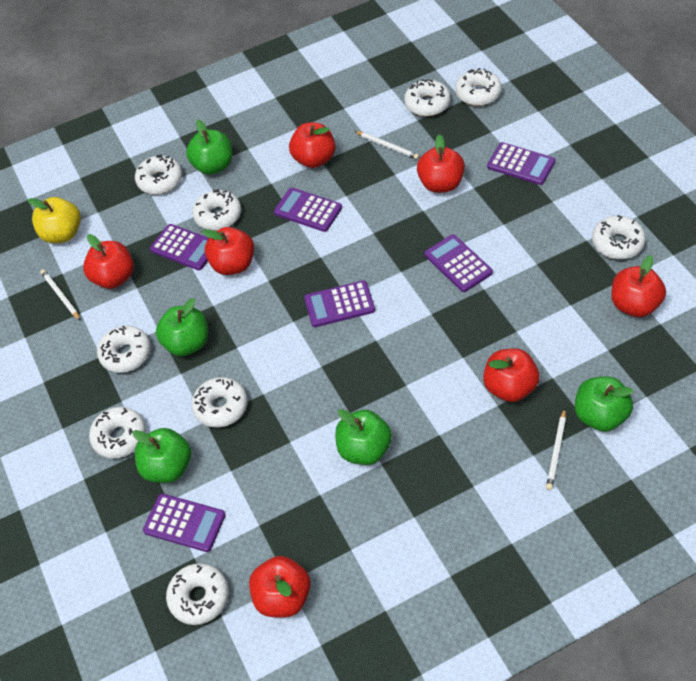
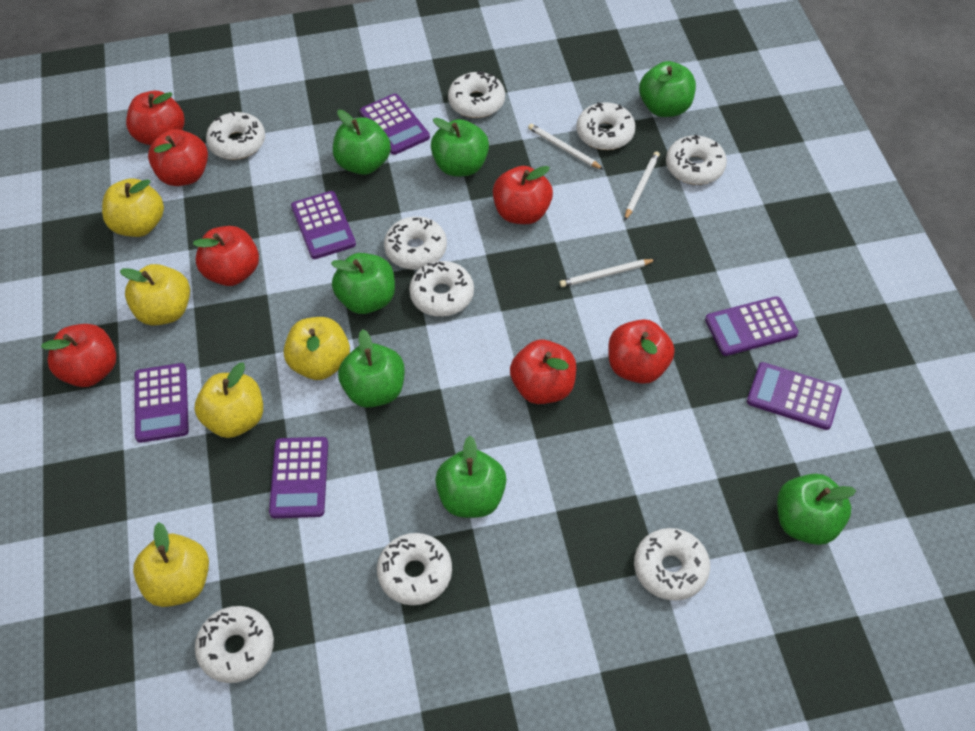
green apple: [133,428,191,483] [156,298,208,356] [186,120,232,175] [335,409,392,465] [575,376,634,432] = 5 -> [331,253,395,314] [333,110,391,175] [338,329,405,408] [431,118,489,177] [435,436,507,518] [639,61,696,117] [777,473,856,545] = 7
yellow apple: [28,197,81,243] = 1 -> [102,178,164,237] [120,264,190,326] [133,522,209,607] [195,362,263,438] [284,317,350,380] = 5

